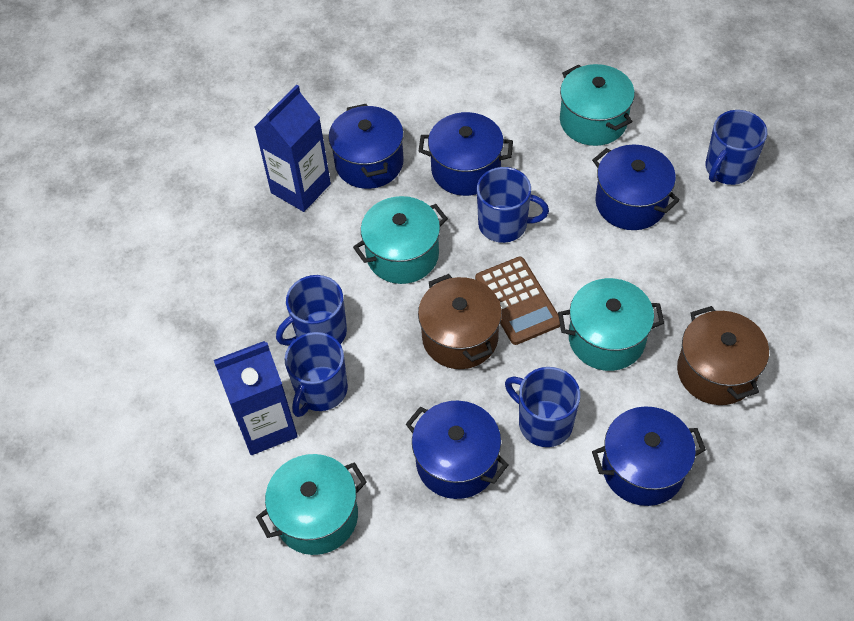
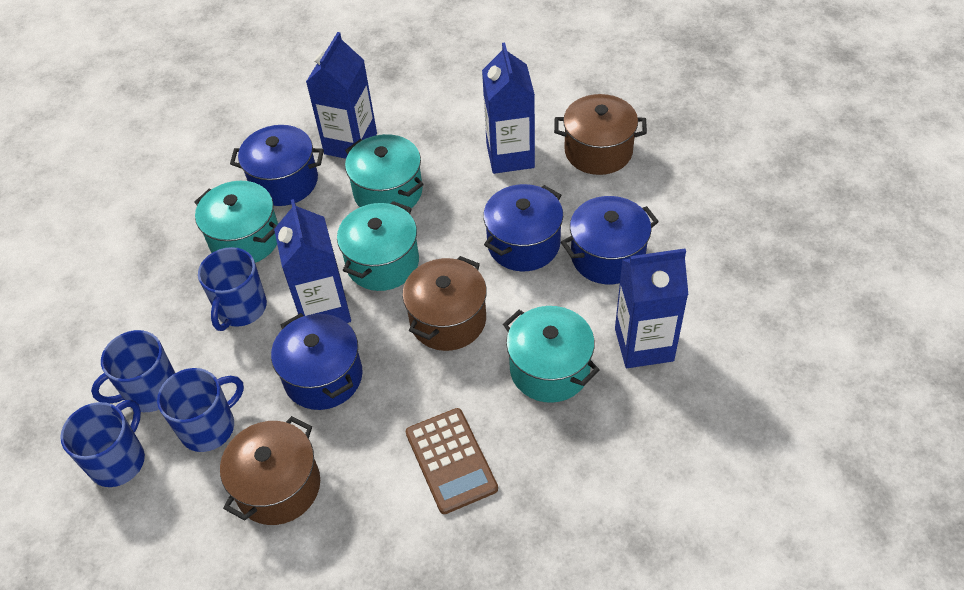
blue carton: [214,341,298,455] [255,85,331,212] = 2 -> [274,199,351,323] [306,32,377,159] [482,42,535,174] [615,249,688,368] = 4
blue mug: [276,275,347,346] [285,332,348,417] [477,167,549,243] [505,367,580,447] [706,110,767,185] = 5 -> [60,400,145,487] [91,330,175,412] [157,368,244,452] [198,247,267,331] = 4
blue pot: [328,104,404,189] [406,401,508,499] [419,112,513,196] [592,145,680,230] [592,406,706,506] = 5 -> [230,125,324,206] [271,313,363,410] [483,184,563,271] [561,196,659,284] = 4
brown pot: [418,274,502,369] [677,306,769,405] = 2 -> [220,416,320,525] [402,256,487,351] [554,94,647,175] = 3

